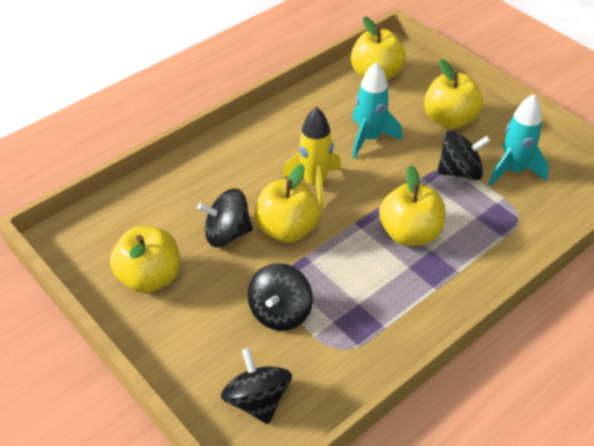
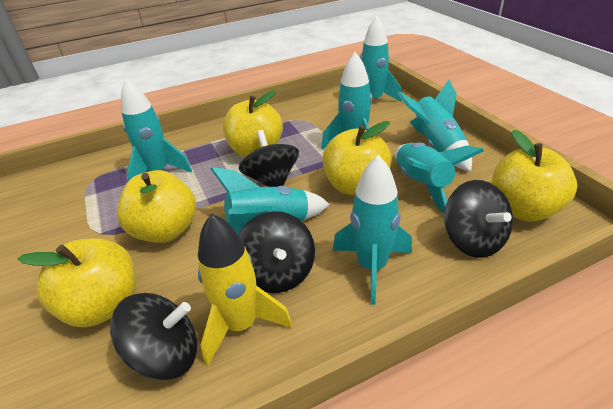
turquoise rocket: [352,62,402,158] [488,94,549,186] = 2 -> [121,79,192,181] [211,167,330,235] [321,52,372,149] [333,155,412,305] [360,16,402,102] [395,142,484,213] [397,80,472,172] = 7

